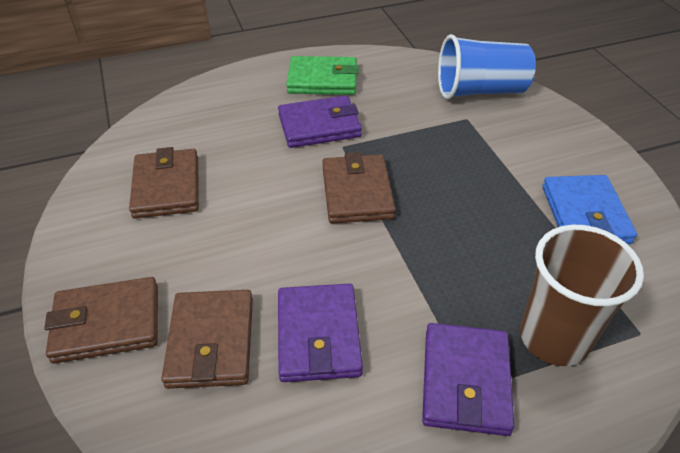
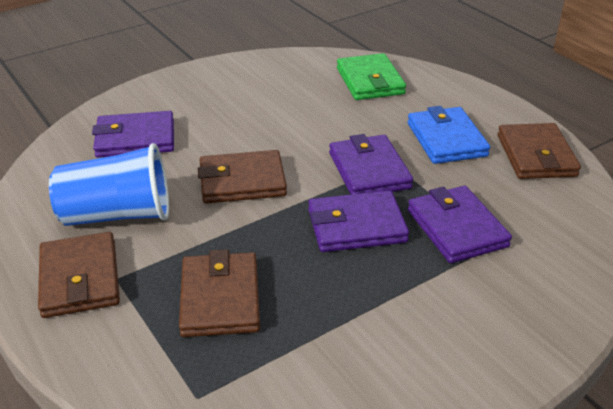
brown cup: [520,225,644,366] = 1 -> none = 0
purple wallet: [278,95,362,148] [278,283,363,382] [422,323,514,436] = 3 -> [92,111,174,158] [308,190,409,252] [329,134,413,194] [408,186,512,263] = 4

